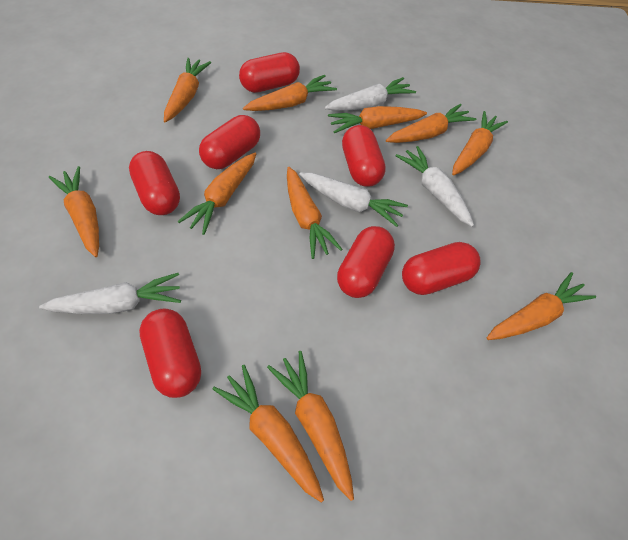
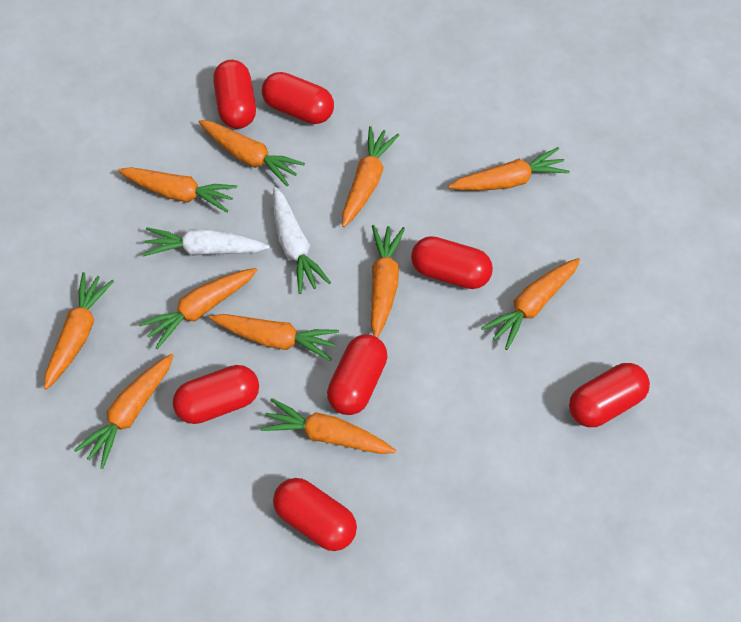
white carrot: [39,273,181,314] [299,173,408,227] [324,77,416,111] [396,146,474,227] = 4 -> [142,227,270,256] [273,187,331,294] = 2

